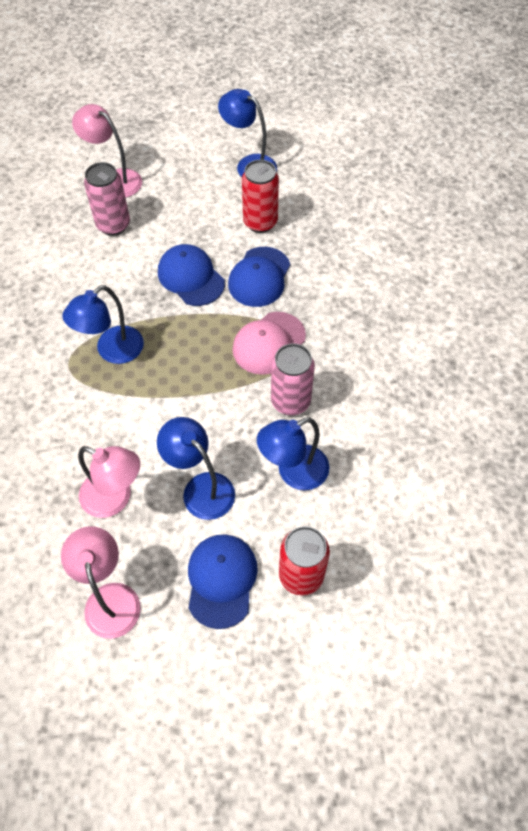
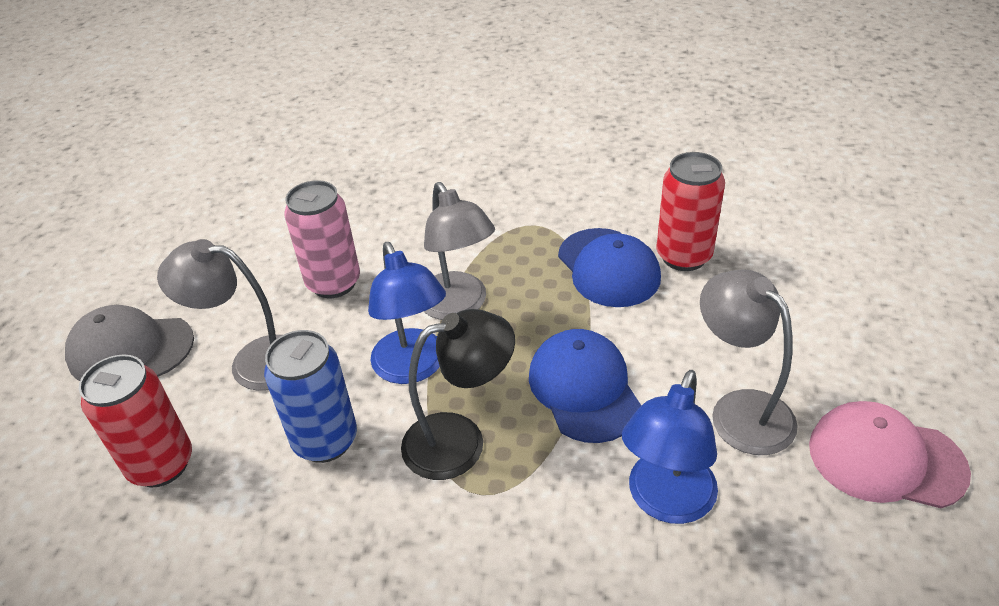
black lamp: none = 0 -> [401,309,515,480] = 1
blue can: none = 0 -> [264,330,357,463] = 1
blue cap: [158,244,225,306] [188,534,258,629] [228,247,290,307] = 3 -> [529,329,642,443] [558,228,661,307] = 2
blue lamp: [62,285,144,364] [157,417,235,520] [218,89,277,177] [257,417,329,490] = 4 -> [368,242,446,384] [622,370,718,524] = 2
grey cap: none = 0 -> [65,305,194,381] = 1
grey lamp: none = 0 -> [157,239,282,391] [424,182,495,320] [700,269,798,455] = 3
pink can: [84,162,130,236] [271,343,315,415] = 2 -> [284,180,360,298] = 1
pink lamp: [61,526,141,639] [72,104,142,198] [78,446,140,518] = 3 -> none = 0

